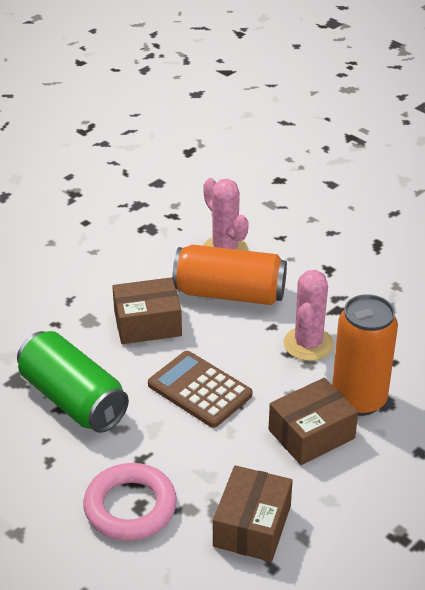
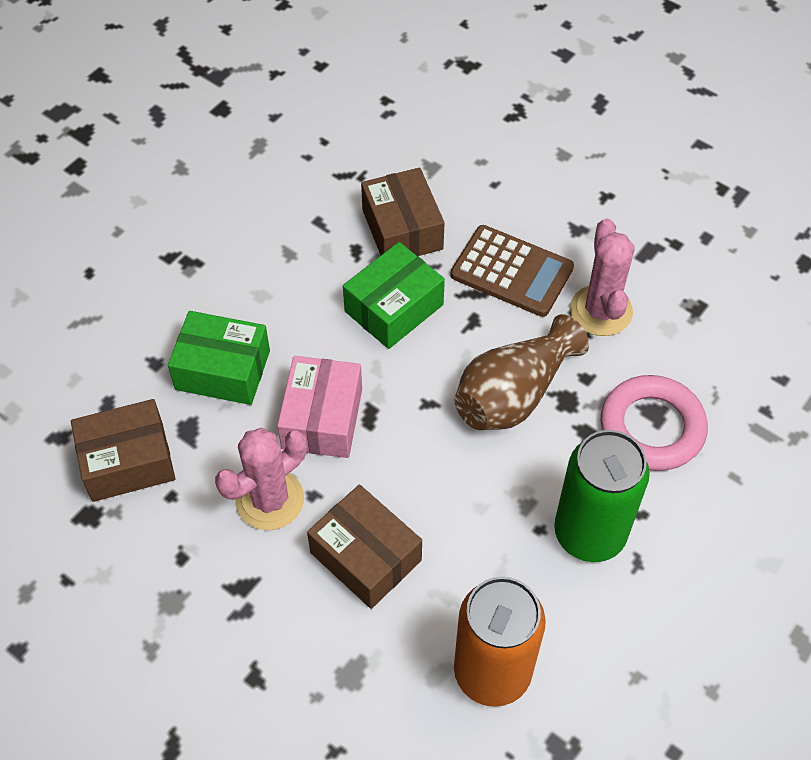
brown vase: none = 0 -> [454,314,589,430] = 1
green box: none = 0 -> [168,311,270,405] [343,242,445,349] = 2
orange can: [172,245,287,305] [332,294,398,416] = 2 -> [454,576,546,707] = 1
pink box: none = 0 -> [277,356,362,458] = 1

